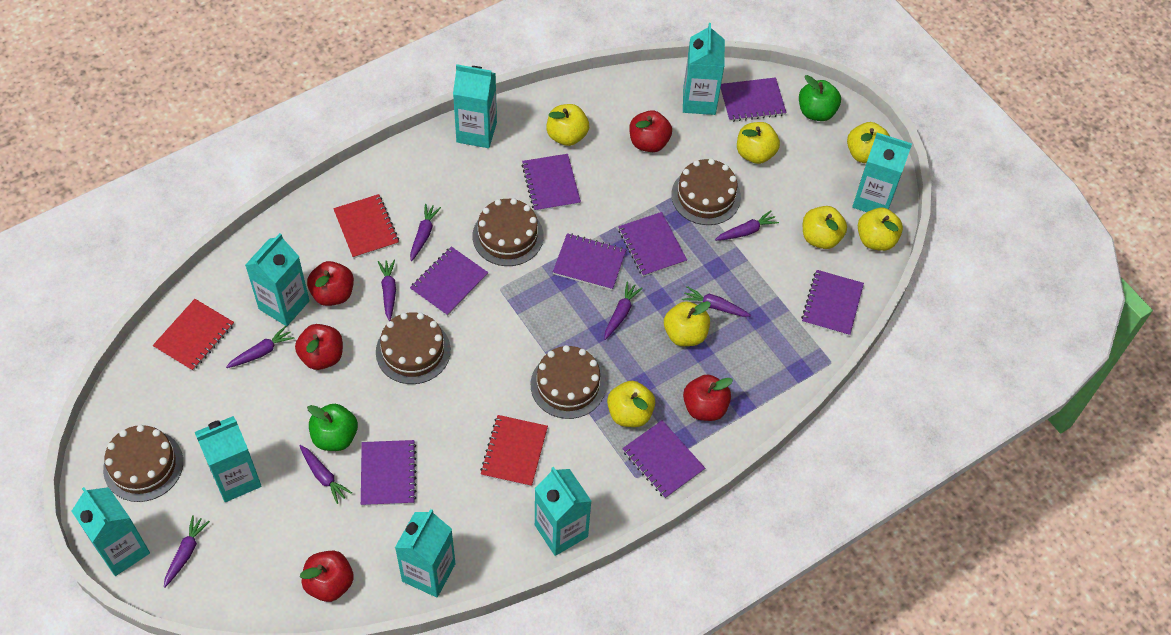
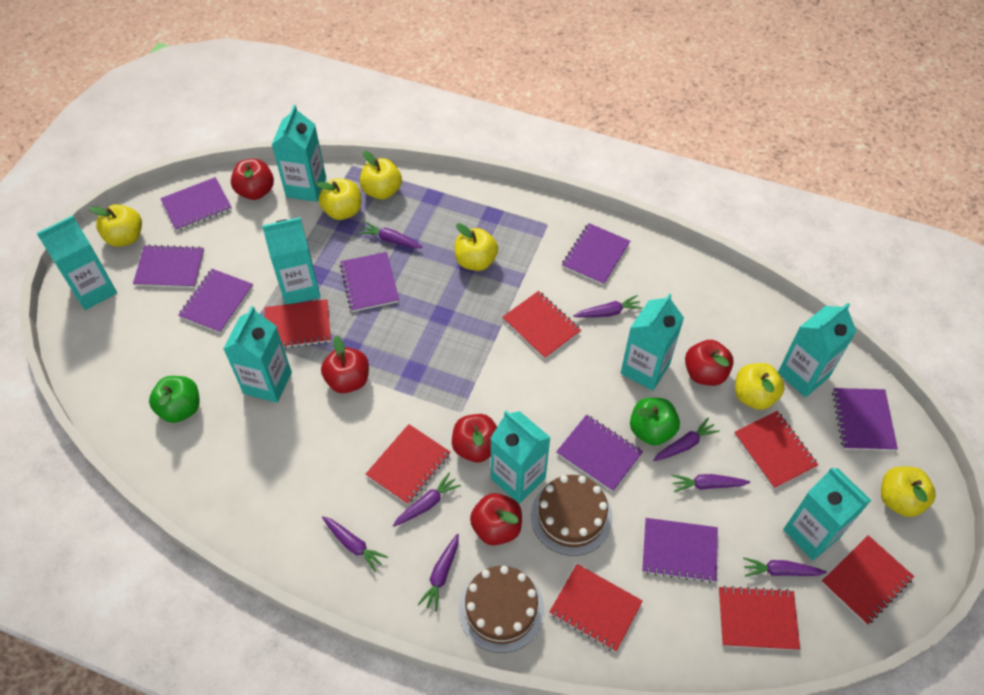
brown cake: [103,425,183,502] [376,312,451,384] [473,198,544,266] [531,345,606,419] [671,159,741,225] = 5 -> [458,566,544,653] [531,475,613,556] = 2
red notebook: [153,299,234,371] [333,194,399,259] [480,415,548,487] = 3 -> [264,299,331,349] [366,424,450,505] [503,291,581,359] [549,564,643,652] [719,586,800,650] [734,411,818,489] [821,535,914,625] = 7
yellow apple: [546,104,589,146] [607,381,655,427] [664,301,711,346] [737,122,780,164] [803,206,847,249] [847,122,890,163] [858,208,903,251] = 7 -> [89,204,142,247] [316,178,361,220] [360,151,402,200] [454,223,498,271] [735,363,784,410] [881,466,936,517] = 6

